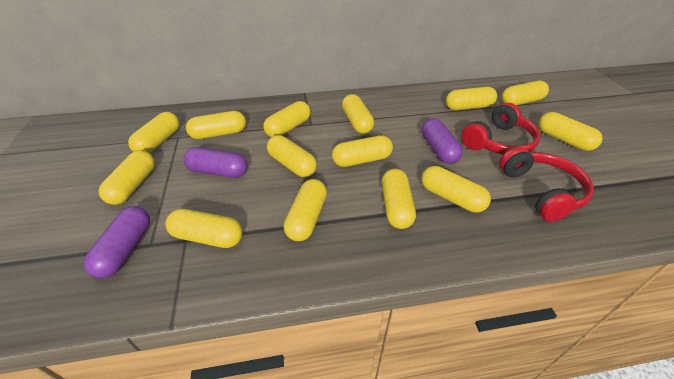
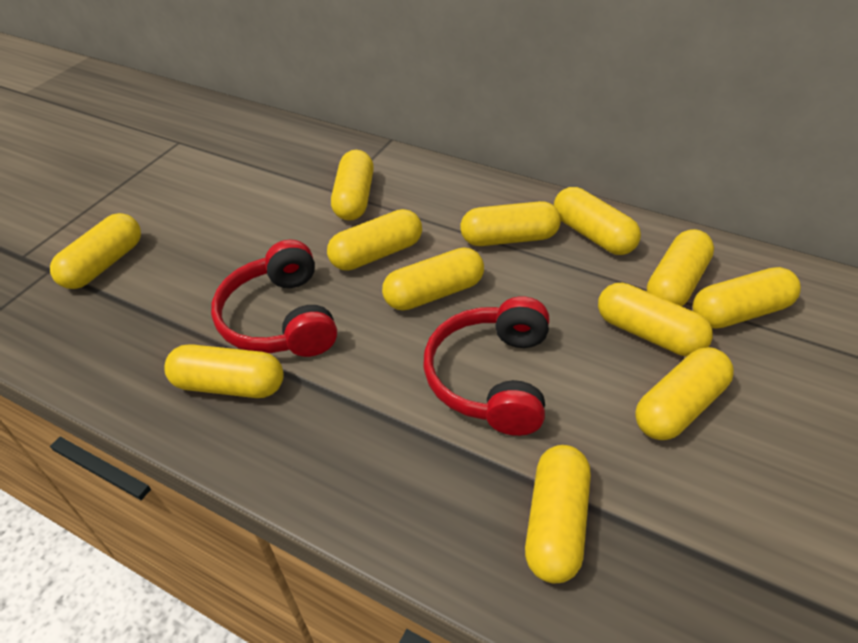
purple capsule: [84,206,150,278] [183,147,248,178] [422,118,463,164] = 3 -> none = 0
yellow capsule: [99,150,155,205] [128,112,180,153] [165,209,243,248] [186,111,246,139] [263,101,311,137] [267,135,317,177] [284,179,327,241] [332,135,393,167] [342,94,374,134] [382,169,416,229] [421,166,491,213] [446,87,497,110] [501,81,549,105] [538,112,603,151] = 14 -> [50,213,141,289] [164,344,284,398] [327,209,422,271] [331,150,374,221] [382,247,484,311] [460,201,561,246] [525,445,591,583] [554,187,641,255] [598,283,713,357] [635,347,734,440] [647,229,714,306] [693,267,801,329] = 12

